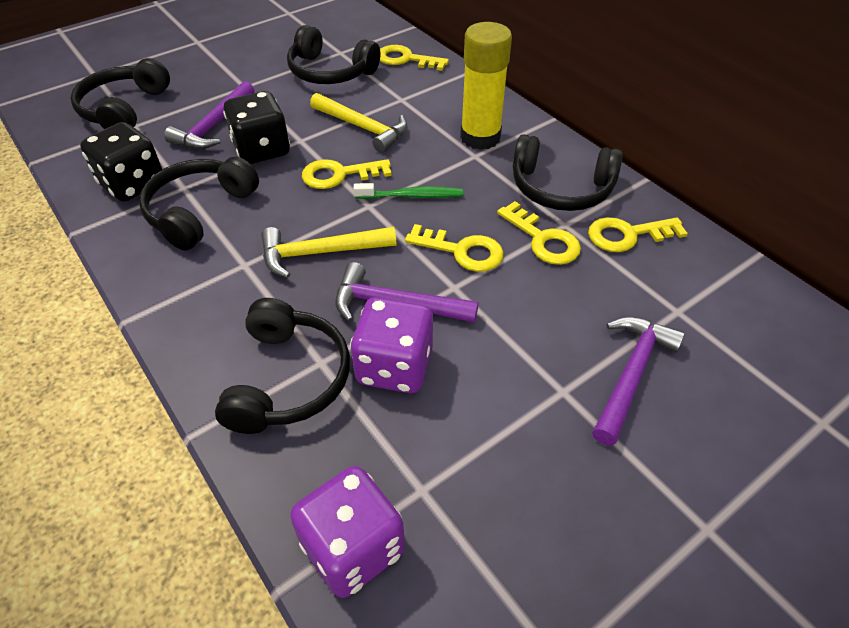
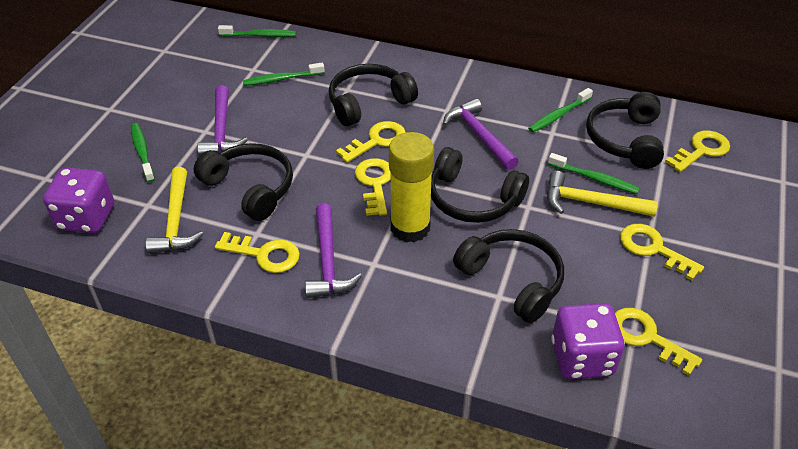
black dice: [80,122,162,202] [223,91,290,164] = 2 -> none = 0
green toothbrush: [353,183,463,199] = 1 -> [131,123,155,183] [218,25,296,37] [243,63,325,86] [528,88,593,133] [548,153,640,194] = 5
yellow key: [302,159,392,189] [380,45,449,71] [405,224,504,272] [497,201,581,265] [588,217,688,252] = 5 -> [215,232,300,273] [336,121,406,163] [355,158,391,216] [615,308,702,376] [620,224,704,281] [665,130,730,172] = 6

